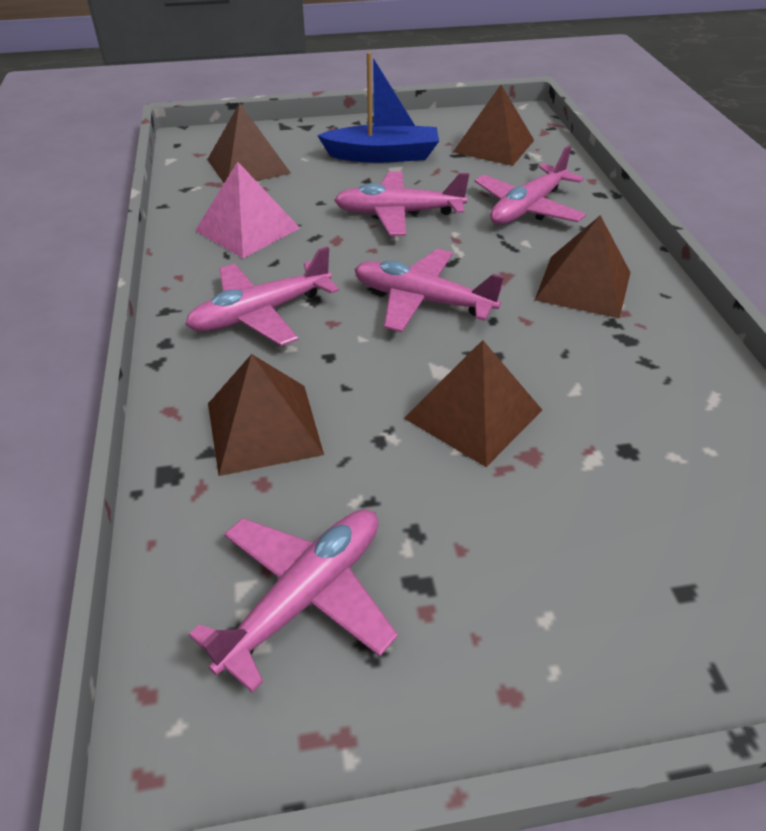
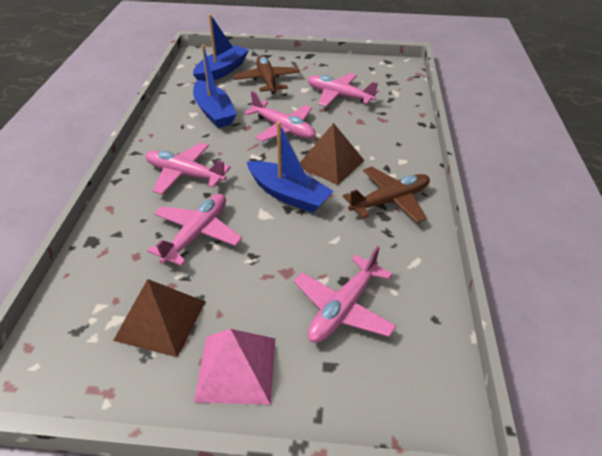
blue boat: [317,52,439,163] = 1 -> [193,14,249,81] [193,44,237,128] [247,122,334,213] = 3
brown plane: none = 0 -> [233,55,300,94] [343,167,430,223] = 2
brown pyramid: [207,103,291,183] [208,354,324,476] [404,340,542,467] [453,85,534,166] [535,215,631,319] = 5 -> [113,279,205,357] [300,123,364,185] = 2

